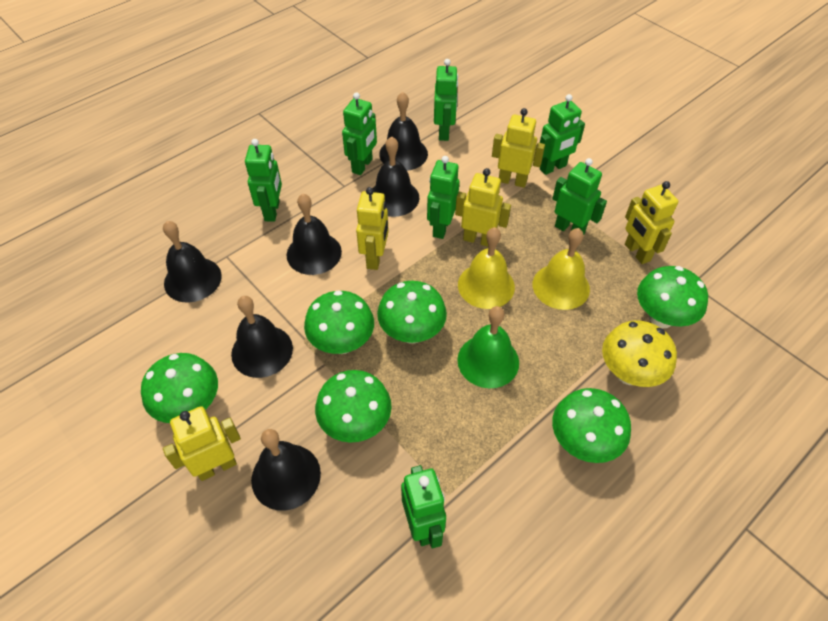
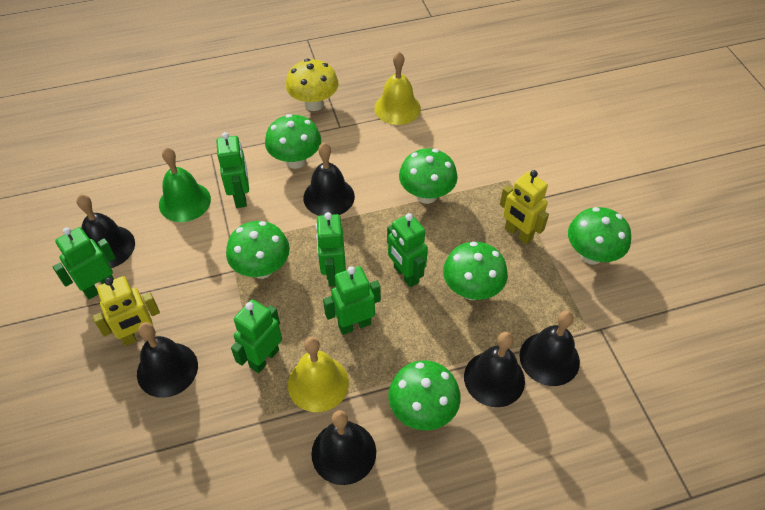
green robot: [245,139,282,222] [342,92,377,175] [401,465,446,548] [427,156,459,239] [434,59,458,141] [540,94,585,175] [552,158,607,235] = 7 -> [53,227,116,299] [216,132,249,208] [231,299,282,373] [316,212,346,287] [323,266,381,335] [387,213,428,287] = 6
yellow robot: [163,406,241,481] [356,187,389,270] [455,168,511,247] [492,108,545,188] [625,181,678,264] = 5 -> [93,276,160,346] [500,170,549,244] = 2

